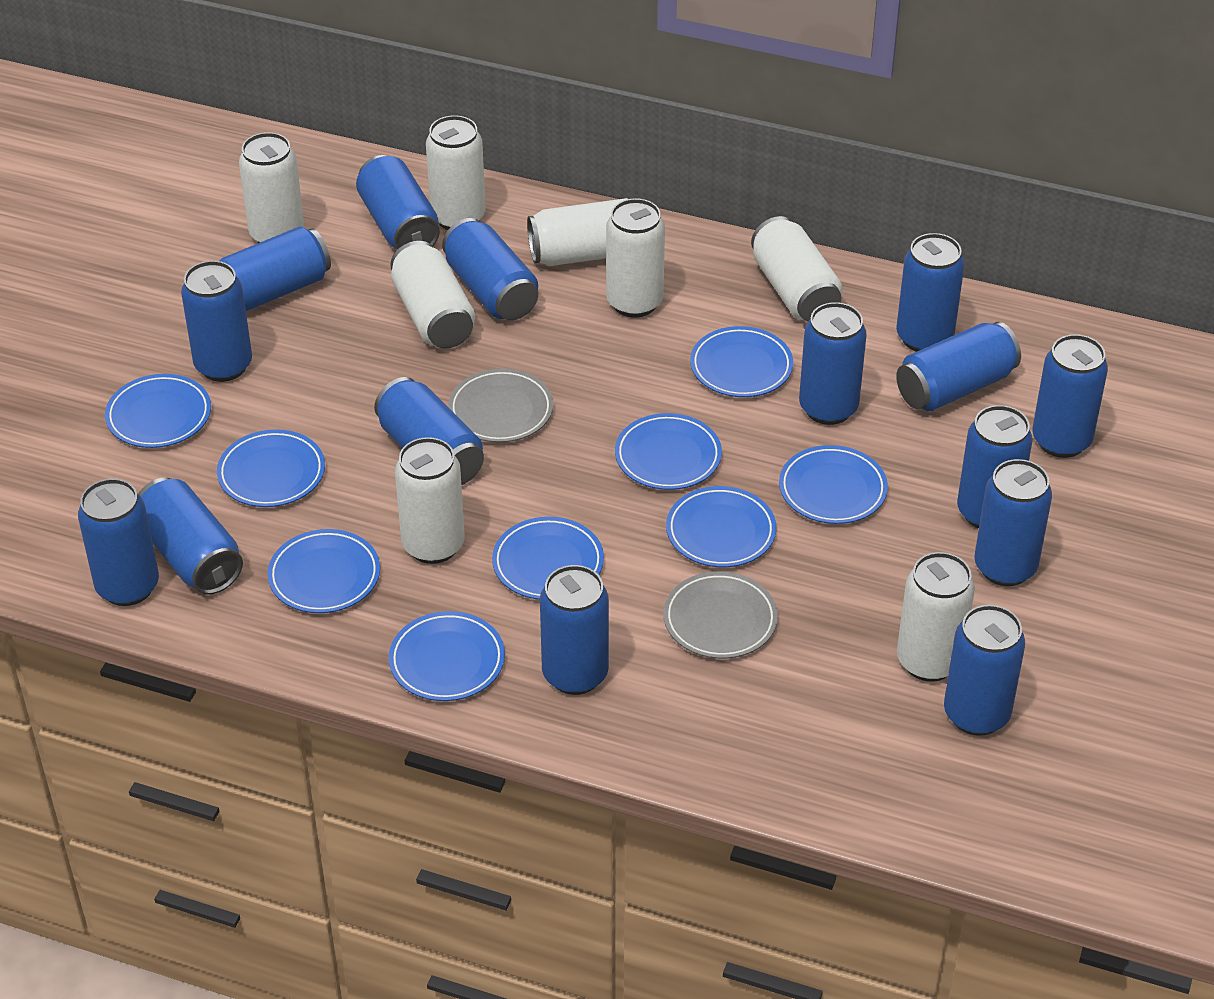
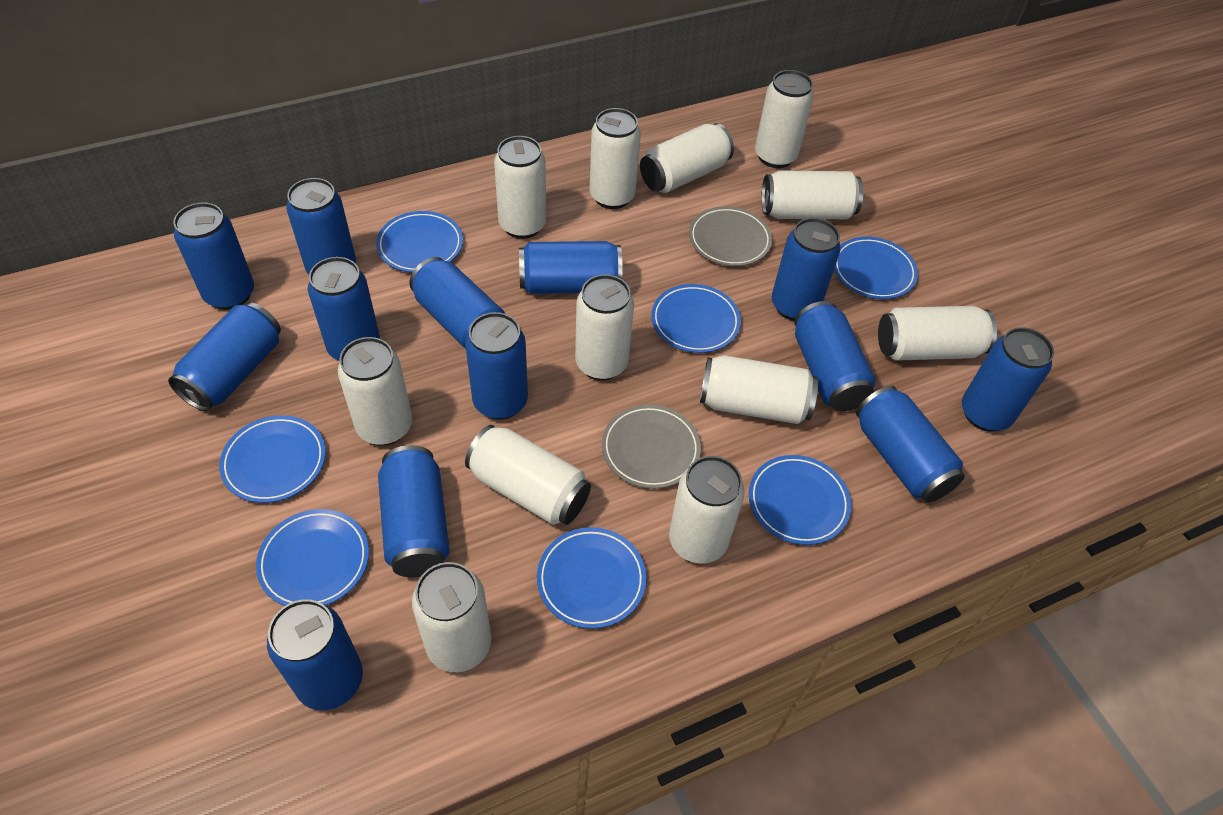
blue can: [78,478,159,606] [138,477,243,595] [181,261,252,382] [220,226,331,311] [356,155,440,250] [374,377,484,485] [442,218,538,320] [540,565,609,695] [799,302,867,425] [896,233,965,352] [896,322,1021,411] [944,605,1025,736] [957,405,1033,528] [974,459,1052,586] [1032,334,1108,458] = 15 -> [168,302,281,412] [173,203,254,310] [267,599,363,710] [286,178,356,274] [308,257,380,361] [378,445,450,577] [409,257,505,349] [465,312,528,420] [519,241,623,294] [772,218,841,321] [794,301,876,411] [856,386,965,503] [962,327,1054,431] = 13
blue plate: [105,374,211,448] [217,429,325,507] [267,529,380,613] [389,611,505,701] [492,517,604,600] [615,413,722,490] [666,486,777,567] [690,326,793,397] [779,445,888,524] = 9 -> [219,415,326,503] [256,509,369,606] [376,211,463,273] [537,527,646,629] [651,284,741,353] [749,455,851,545] [834,237,918,299] = 7
white can: [239,132,304,243] [390,241,475,348] [395,437,465,564] [426,115,486,230] [527,198,628,266] [606,198,665,318] [751,216,842,322] [897,552,975,682] = 8 -> [338,337,412,445] [412,562,491,672] [465,425,591,525] [494,136,546,239] [575,275,634,380] [589,108,641,209] [640,123,734,193] [669,456,745,564] [700,355,818,424] [755,70,814,168] [761,170,863,219] [878,306,997,361] = 12

